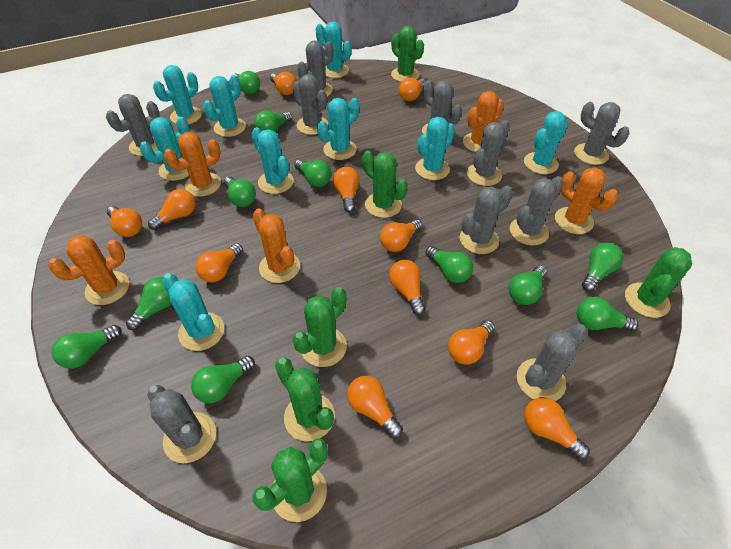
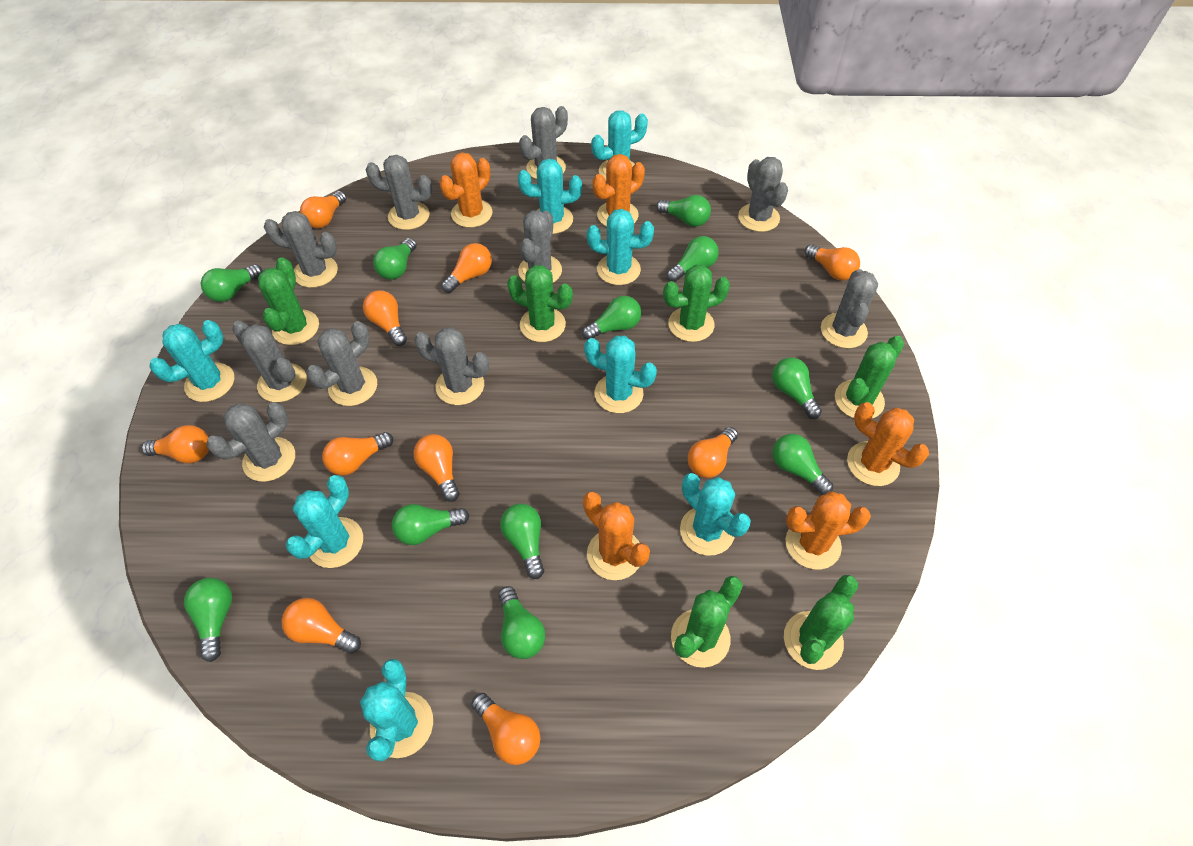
orange light bulb: [107,206,142,237] [148,189,196,230] [195,243,243,282] [270,72,297,95] [333,167,360,213] [347,376,403,438] [380,219,422,252] [389,260,426,315] [398,78,426,101] [448,320,495,365] [524,397,590,460] = 11 -> [141,425,209,463] [281,598,361,654] [300,191,347,228] [322,432,393,476] [363,290,407,346] [414,434,459,502] [441,243,492,293] [471,693,540,765] [688,427,738,478] [804,244,860,280] = 10
turquoise cactus: [140,117,190,181] [153,65,202,124] [162,273,224,351] [203,75,246,137] [251,127,294,194] [315,22,351,78] [317,98,359,160] [415,117,455,180] [524,111,568,174] = 9 -> [149,320,234,402] [286,475,363,568] [360,659,433,761] [518,158,582,234] [584,336,657,413] [587,209,654,285] [591,111,648,180] [680,473,751,556] = 8

